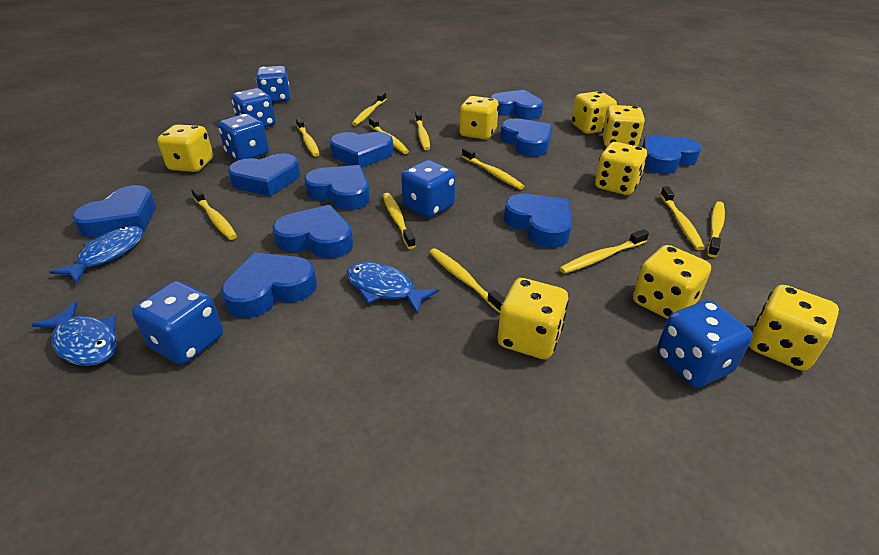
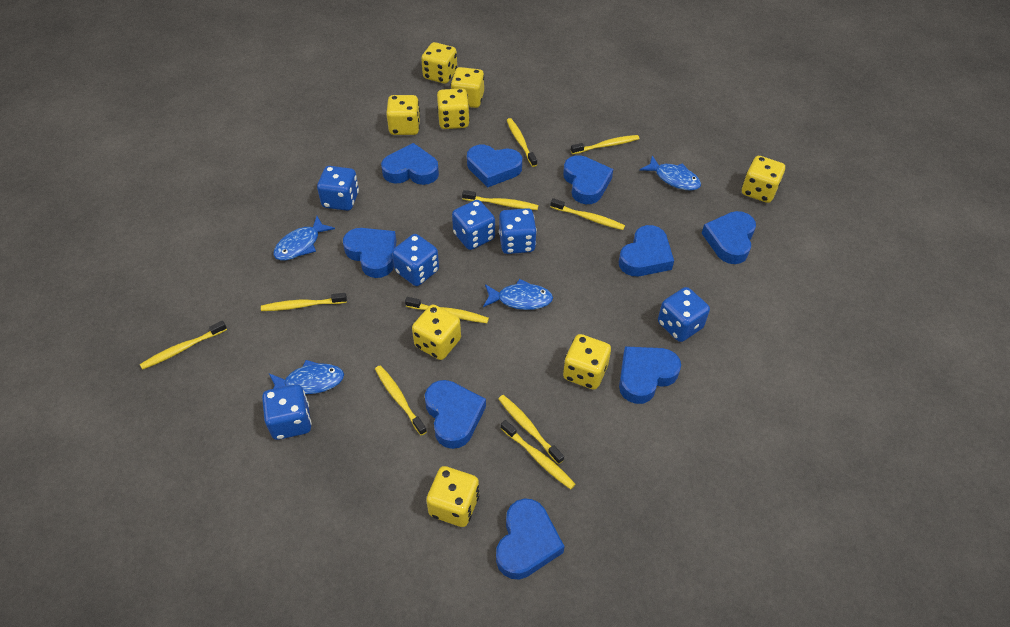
blue fish: [32,302,118,366] [50,226,143,283] [347,262,439,314] = 3 -> [269,360,344,394] [274,216,335,261] [483,279,553,310] [640,156,701,191] = 4
blue heart: [72,185,156,238] [221,252,317,318] [228,154,300,196] [272,205,353,258] [304,165,370,210] [330,132,393,168] [490,90,543,120] [500,118,552,157] [504,194,572,248] [642,135,701,174] = 10 -> [343,228,396,278] [381,143,439,185] [425,380,486,449] [467,145,522,187] [496,498,565,580] [563,155,613,204] [619,225,674,276] [619,346,681,404] [702,211,756,264] = 9
yellow toothbrush: [191,188,237,240] [296,117,320,157] [352,92,387,126] [369,117,409,154] [383,193,416,249] [415,111,430,150] [429,248,505,313] [462,147,524,190] [559,229,649,274] [660,187,705,250] [707,201,725,257] = 11 -> [140,321,227,370] [261,293,347,311] [375,365,427,435] [405,297,489,323] [462,190,538,210] [498,395,564,464] [501,420,576,489] [507,118,537,167] [550,198,625,230] [571,135,639,154] = 10

